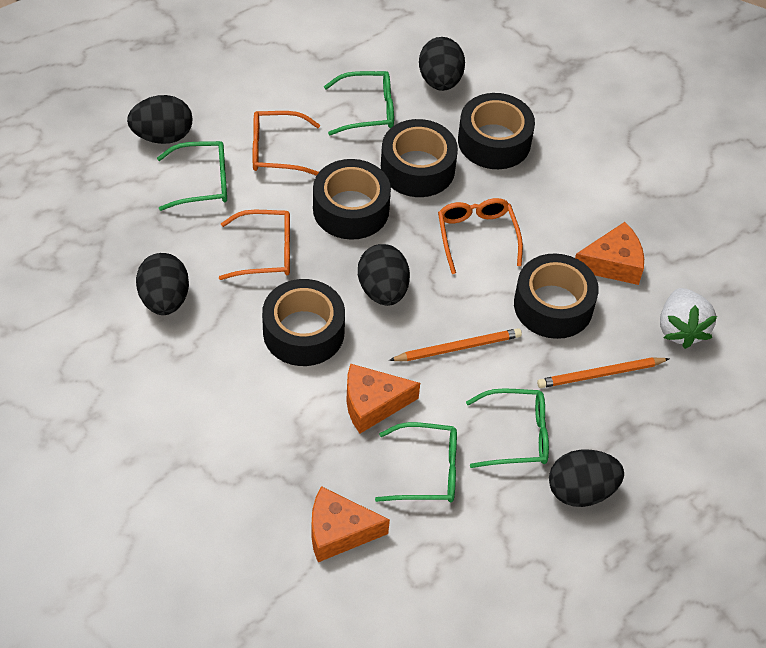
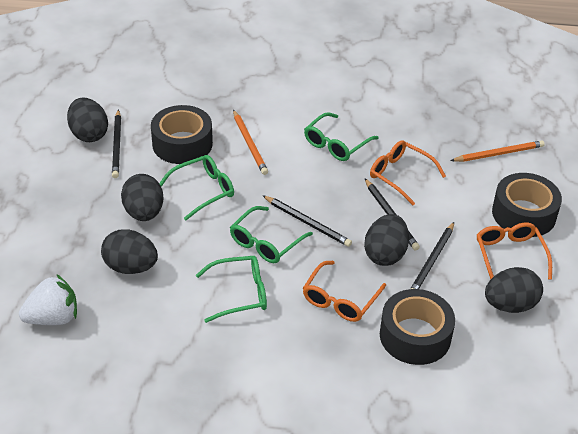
black pencil: none = 0 -> [112,109,121,178] [262,195,352,247] [365,179,420,251] [410,222,454,289] = 4
black tape: [262,279,345,366] [313,159,391,240] [381,119,458,197] [458,93,535,169] [514,253,599,339] = 5 -> [151,105,213,164] [380,289,455,365] [492,173,562,237] = 3
orange cheese: [311,486,390,562] [346,364,420,434] [575,222,644,285] = 3 -> none = 0

